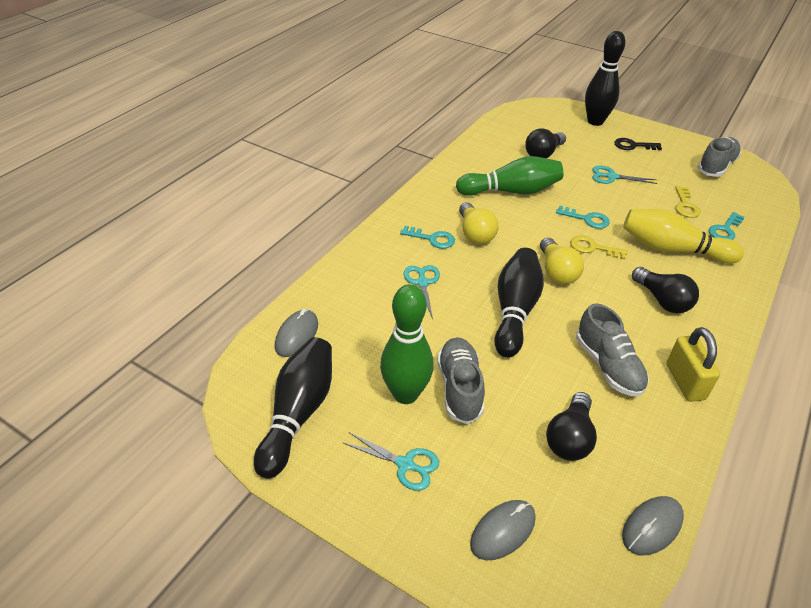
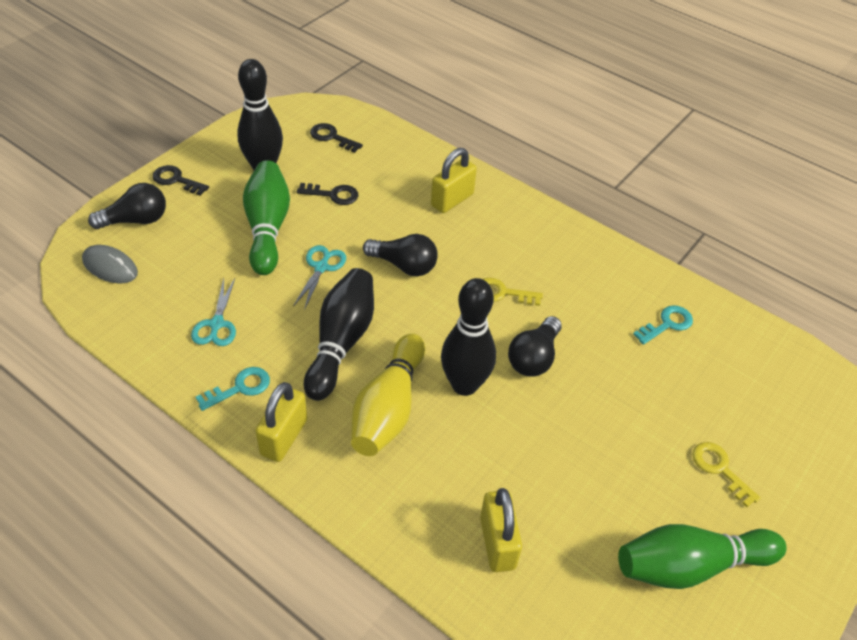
black key: [615,138,662,150] = 1 -> [152,165,209,196] [297,183,358,205] [310,123,363,153] = 3
grey mouse: [275,309,318,357] [470,500,536,560] [622,496,684,555] = 3 -> [82,245,138,283] = 1
grey shoe: [437,337,485,424] [576,303,649,397] [697,137,741,177] = 3 -> none = 0
turquoise key: [400,226,455,249] [556,206,610,229] [709,212,745,240] = 3 -> [196,367,270,411] [633,305,693,345] = 2
turquoise scissors: [342,432,439,491] [404,265,440,319] [592,166,658,184] = 3 -> [191,278,236,346] [293,245,346,310] = 2
yellow light bulb: [459,202,499,244] [540,238,584,285] = 2 -> none = 0
yellow padlock: [666,327,720,402] = 1 -> [255,382,307,462] [431,148,477,213] [480,488,522,572] = 3

